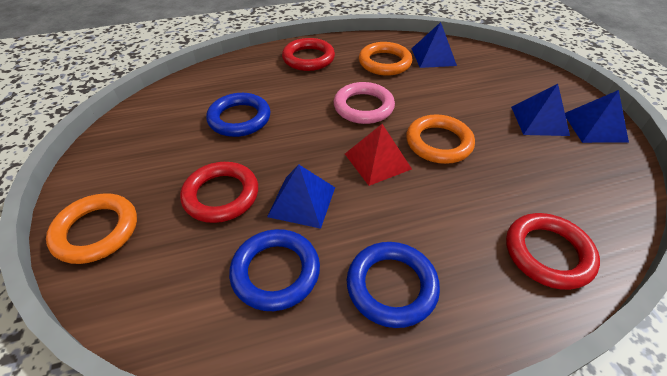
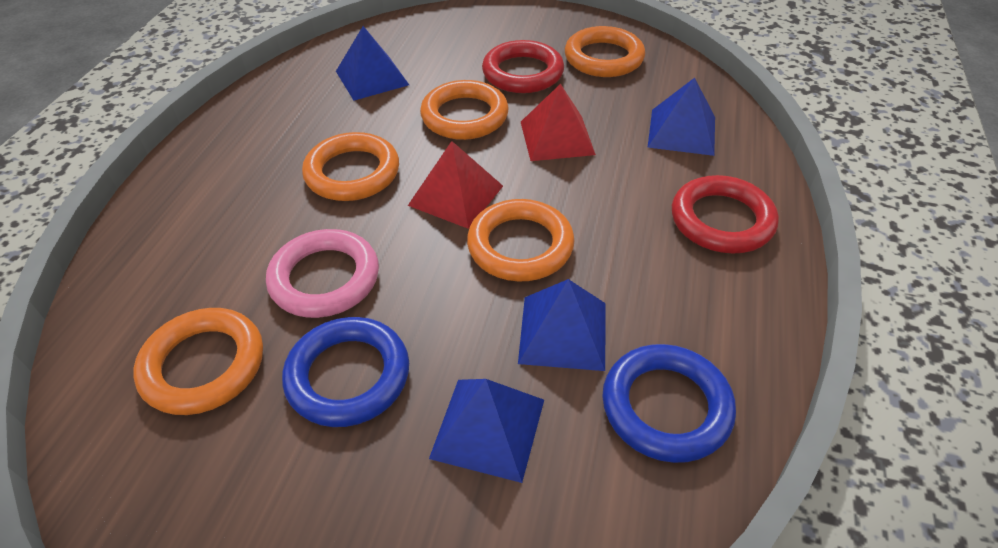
blue ring: [206,93,270,137] [229,229,320,311] [347,242,440,328] = 3 -> [282,317,409,427] [602,344,736,463] = 2
orange ring: [46,193,137,264] [359,42,412,76] [406,114,475,164] = 3 -> [133,308,263,415] [302,132,399,201] [420,80,509,140] [467,199,575,282] [565,26,645,77] = 5
red pyramid: [345,124,412,186] = 1 -> [408,141,503,229] [521,84,596,161] = 2
red ring: [180,162,258,223] [282,38,335,71] [506,213,600,290] = 3 -> [482,40,564,93] [672,175,779,253] = 2

